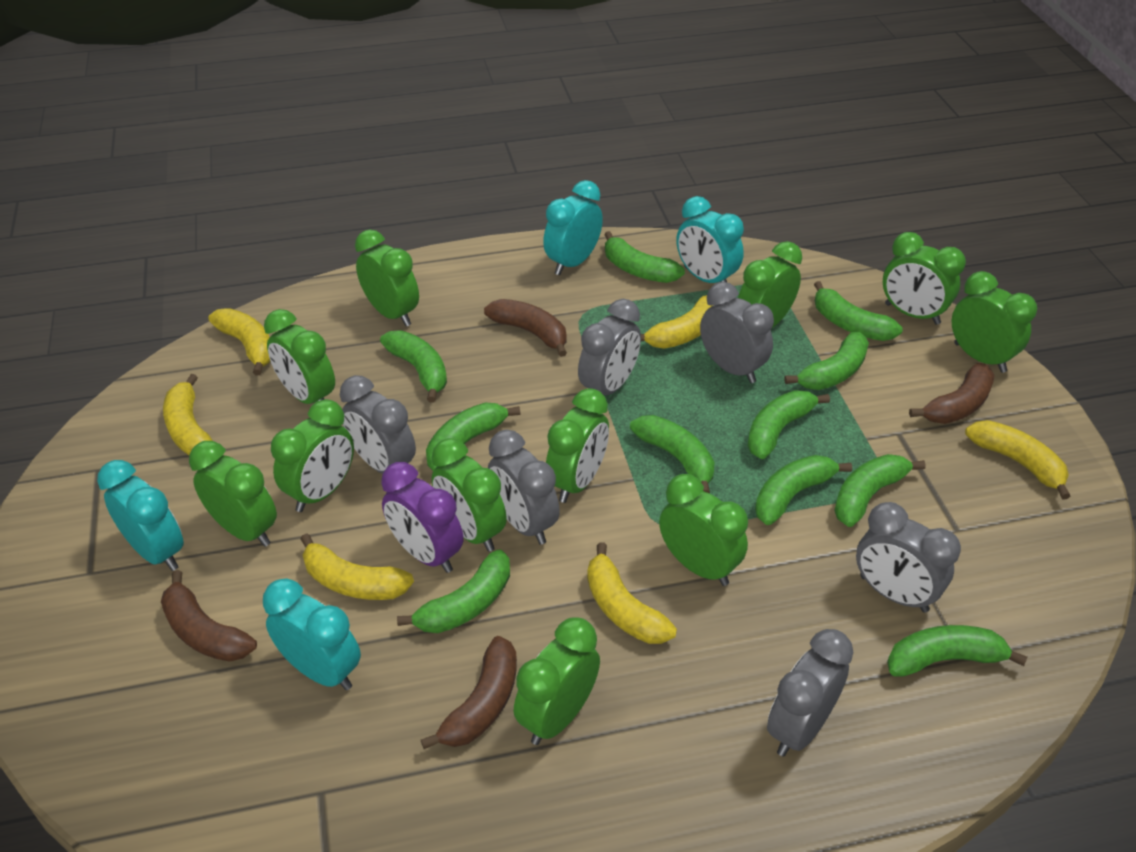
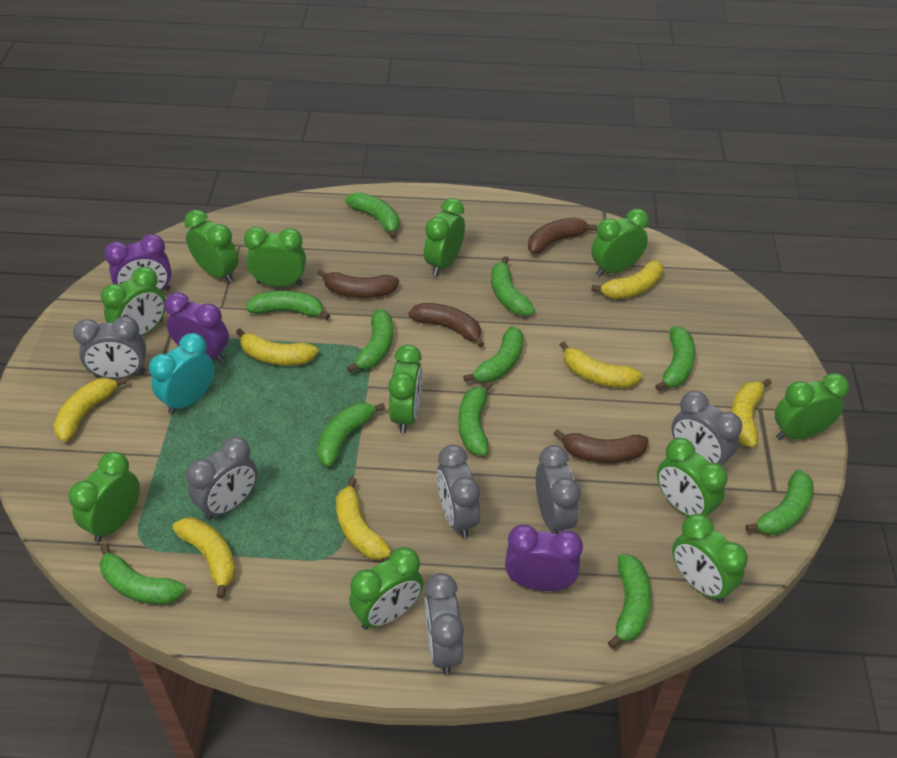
purple clock: [381,462,464,573] = 1 -> [104,234,171,291] [164,292,229,363] [505,525,583,591] = 3
turquoise clock: [97,460,184,571] [263,578,361,690] [543,180,603,275] [676,196,744,283] = 4 -> [149,333,214,414] = 1
yellow banana: [163,374,213,455] [208,308,271,375] [301,533,414,600] [587,542,677,644] [641,295,713,349] [965,420,1071,500] = 6 -> [53,377,127,442] [172,517,236,598] [236,328,318,365] [336,477,391,560] [560,342,642,388] [592,260,663,299] [731,378,772,447] = 7

